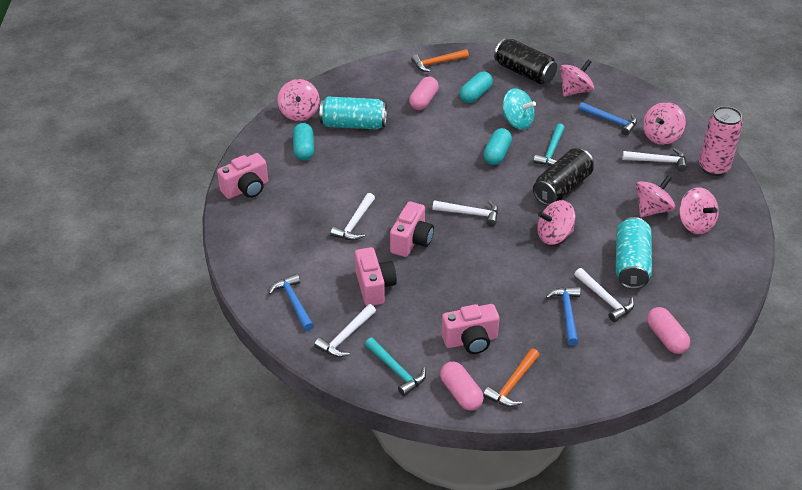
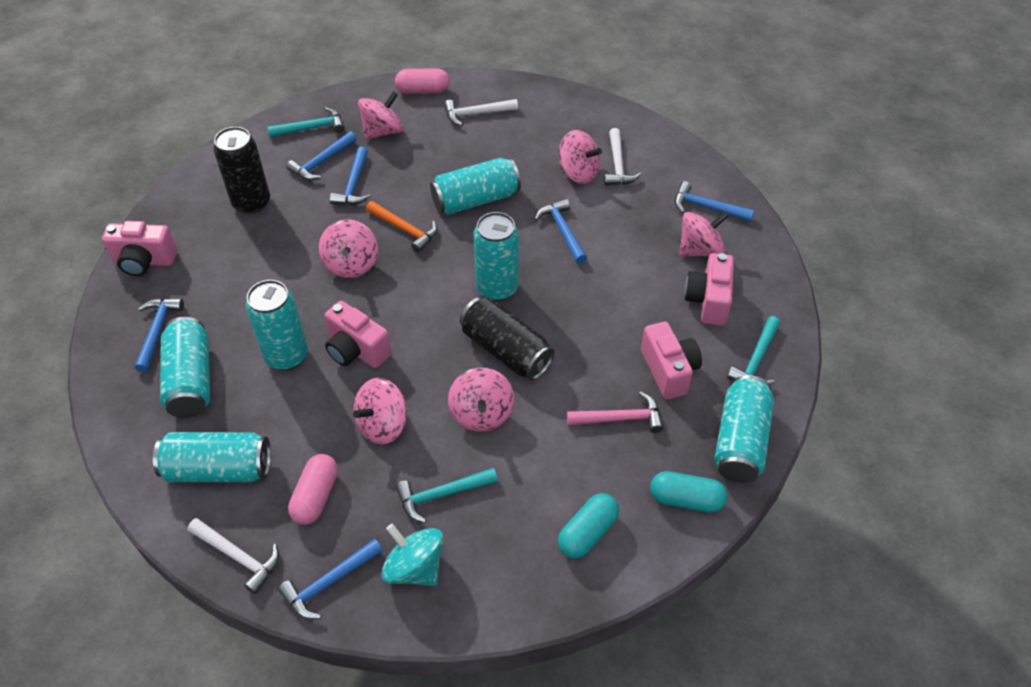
blue hammer: [269,274,314,331] [546,287,581,346] [579,102,637,135] = 3 -> [135,298,184,372] [278,539,383,619] [286,131,357,180] [330,147,370,205] [535,199,587,264] [674,181,754,222] = 6
orange hammer: [411,49,469,72] [483,348,539,407] = 2 -> [366,201,437,253] = 1
pink can: [699,106,743,176] = 1 -> none = 0
pink capsule: [409,76,439,110] [440,362,484,411] [647,307,690,354] = 3 -> [288,454,338,525] [395,68,450,93] = 2
pink hammer: none = 0 -> [567,392,663,433] = 1
turquoise can: [320,96,387,129] [616,217,652,289] = 2 -> [153,432,271,482] [160,317,210,418] [246,280,308,370] [430,158,521,215] [474,212,519,301] [714,375,774,483] = 6
turquoise capsule: [293,123,314,160] [459,72,493,103] [483,128,512,165] = 3 -> [558,493,619,558] [650,471,727,513] = 2
turquoise hammer: [365,338,426,396] [533,123,565,166] = 2 -> [267,107,344,137] [396,468,498,523] [727,316,780,385] = 3
white hammer: [314,304,376,357] [330,193,375,240] [432,200,498,226] [574,268,634,322] [622,148,687,171] = 5 -> [187,518,279,594] [444,99,518,126] [604,128,642,186] = 3

